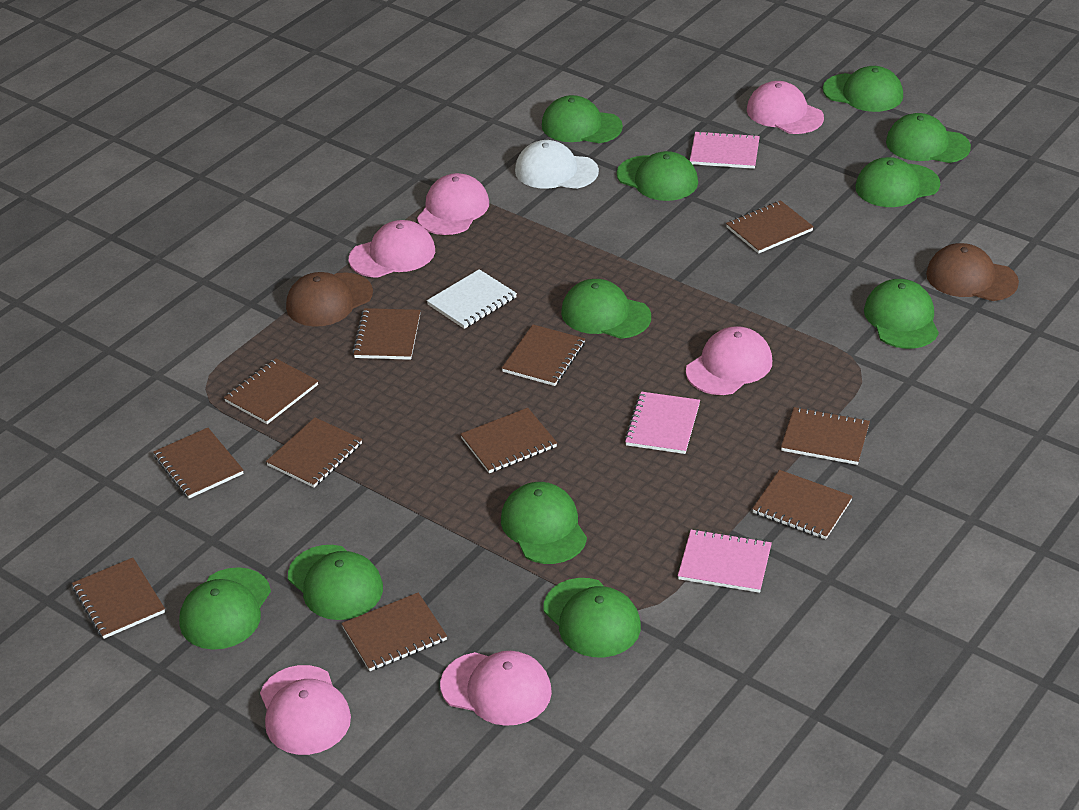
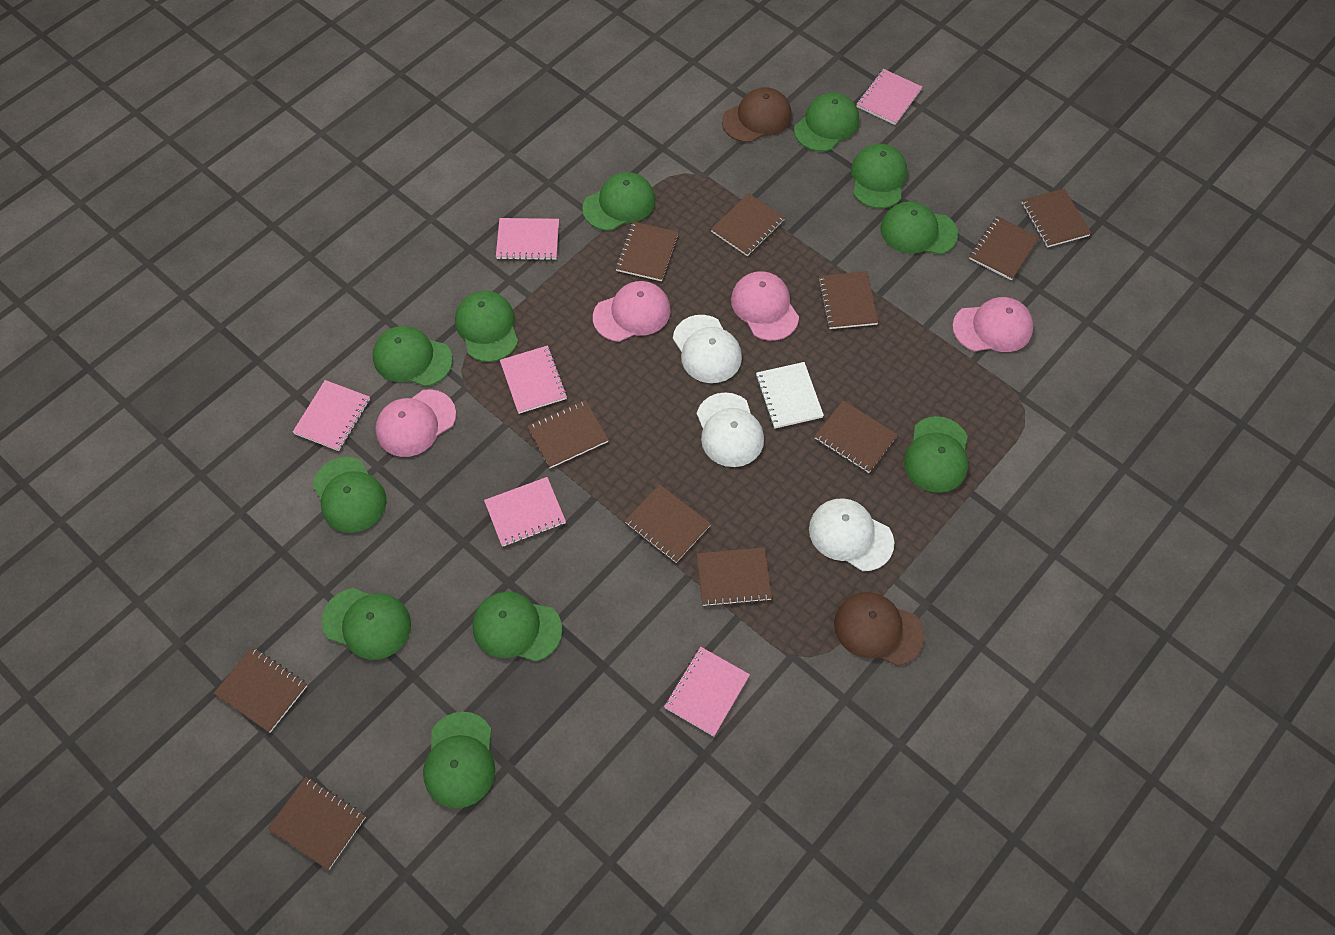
pink cap: [260,665,351,755] [349,220,435,278] [417,173,489,235] [440,651,552,726] [686,326,772,395] [747,81,824,134] = 6 -> [375,389,456,457] [593,281,671,342] [731,271,799,341] [952,297,1034,352] = 4
pink notebook: [624,392,700,454] [678,529,772,593] [690,131,760,169] = 3 -> [293,380,370,451] [484,477,566,547] [496,218,559,261] [500,345,567,414] [664,647,750,737] [856,69,922,125] = 6
white cap: [515,140,599,189] = 1 -> [673,315,742,383] [697,392,764,467] [809,498,894,571] = 3

